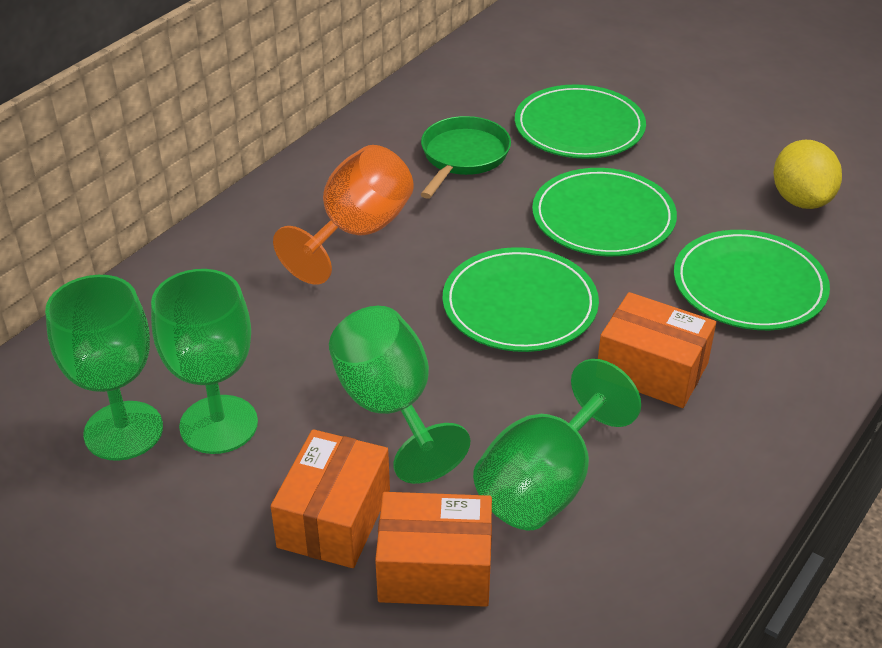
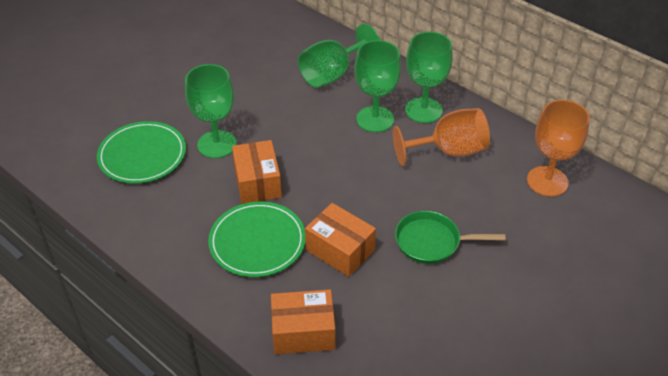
green plate: [442,247,599,352] [515,84,646,159] [532,168,677,256] [674,230,830,330] = 4 -> [97,121,186,184] [208,202,305,277] = 2
orange goblet: [273,145,414,285] = 1 -> [393,108,490,166] [527,100,590,197] = 2
yellow lemon: [774,140,842,209] = 1 -> none = 0

